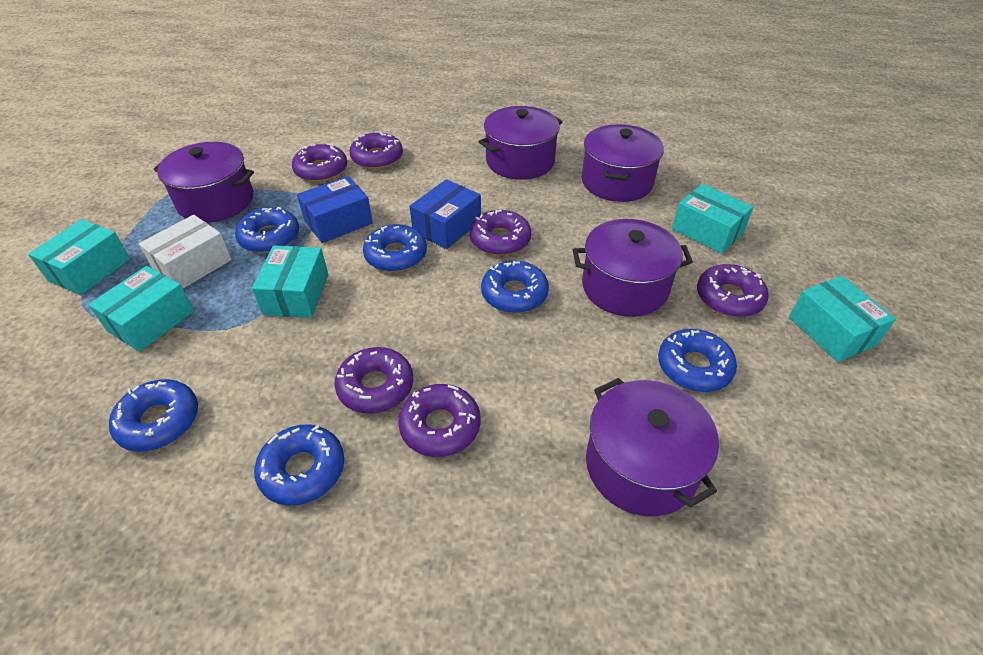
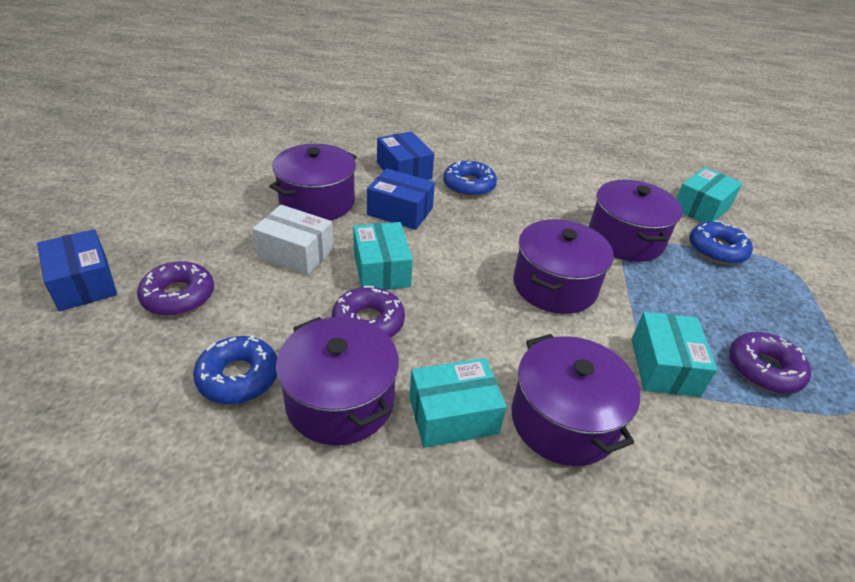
blue box: [297,176,373,243] [410,179,481,249] = 2 -> [37,229,117,311] [367,168,435,230] [377,131,434,180] = 3
blue donut: [109,379,198,452] [235,207,299,253] [254,424,344,506] [363,224,427,272] [481,261,549,313] [658,329,737,392] = 6 -> [193,335,277,404] [443,161,497,197] [689,220,753,264] = 3
purple donut: [292,144,347,182] [334,347,413,414] [349,131,403,169] [398,384,481,457] [470,210,531,255] [697,264,769,317] = 6 -> [137,261,214,316] [332,286,405,338] [730,332,811,394] = 3
turquoise box: [28,219,130,295] [88,266,194,352] [252,245,329,318] [672,184,754,254] [789,276,896,362] = 5 -> [353,222,413,290] [409,358,506,448] [632,312,717,397] [676,167,743,223] = 4

